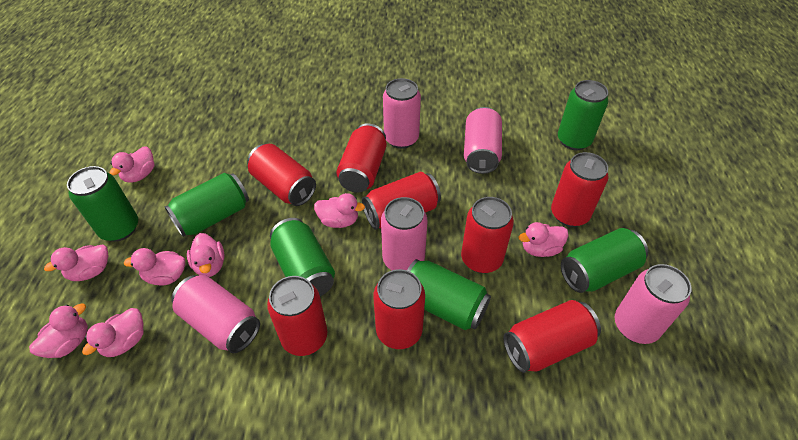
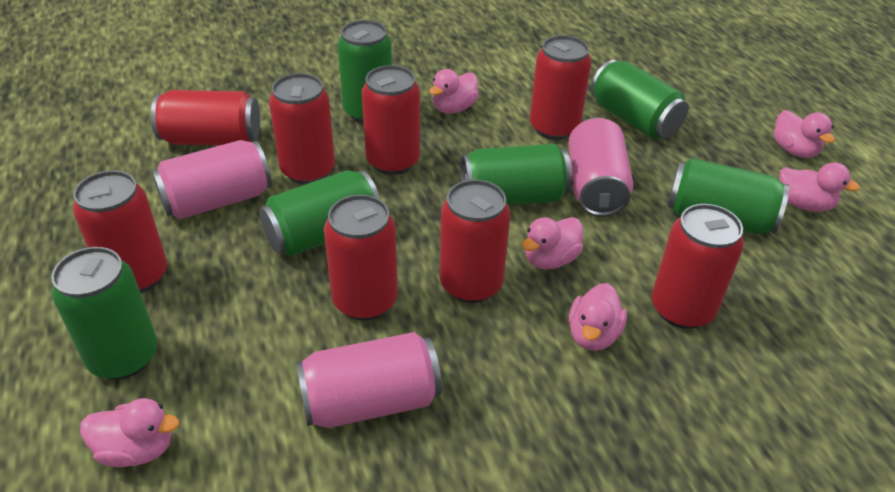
pink can: [171,275,260,353] [381,197,427,270] [383,78,421,149] [464,107,502,174] [614,264,691,344] = 5 -> [152,140,272,219] [296,332,442,428] [568,118,633,217] = 3
pink duck: [29,303,88,358] [44,244,109,281] [82,308,144,357] [110,146,154,183] [124,248,185,285] [187,233,225,277] [314,193,365,228] [519,222,569,257] = 8 -> [80,398,179,467] [429,69,479,114] [522,217,583,269] [569,283,627,351] [774,110,835,158] [779,162,860,212] = 6

